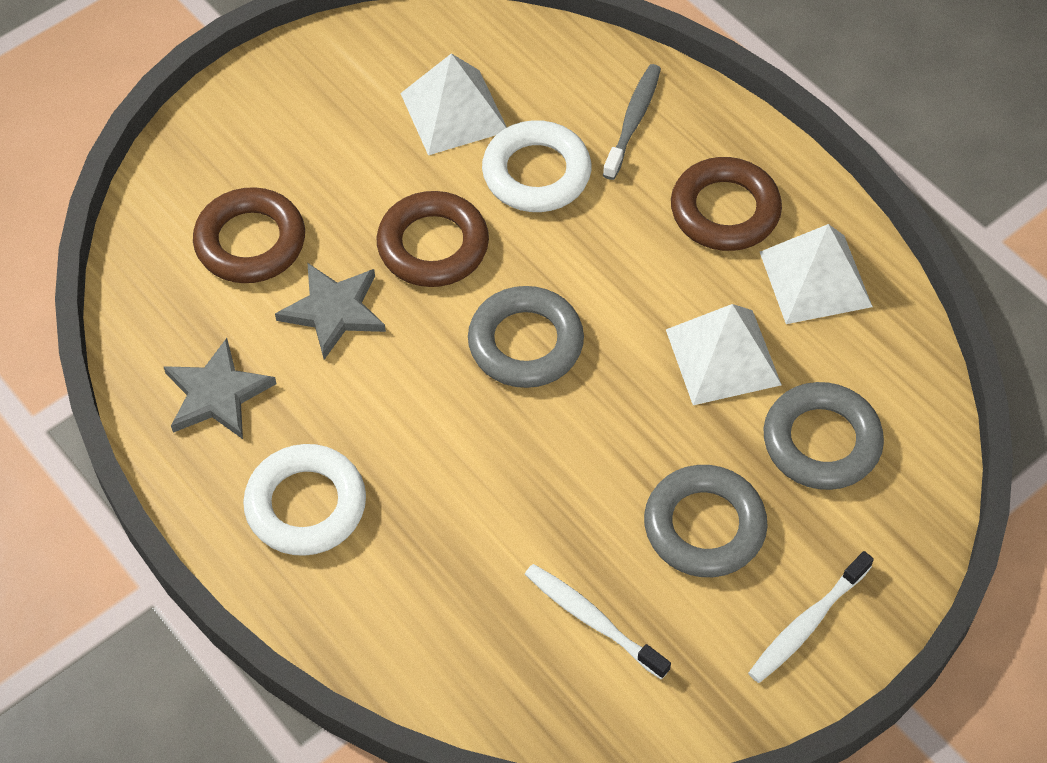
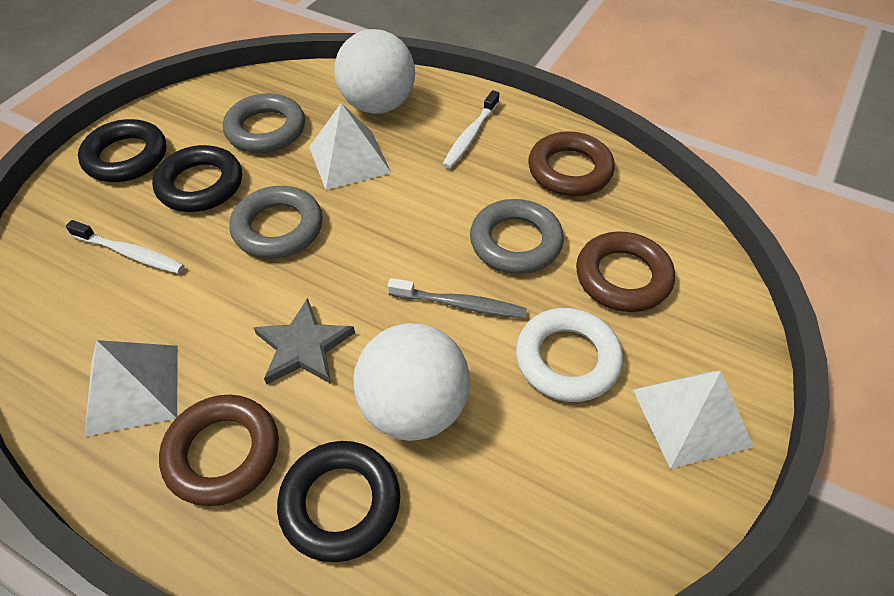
black ring: none = 0 -> [78,119,167,182] [152,145,242,212] [277,441,400,562] = 3
grey star: [164,338,277,439] [275,262,386,360] = 2 -> [253,298,355,385] = 1
white ball: none = 0 -> [334,29,415,114] [353,323,470,441] = 2
white ring: [243,444,366,556] [482,120,591,212] = 2 -> [516,308,623,402] = 1

